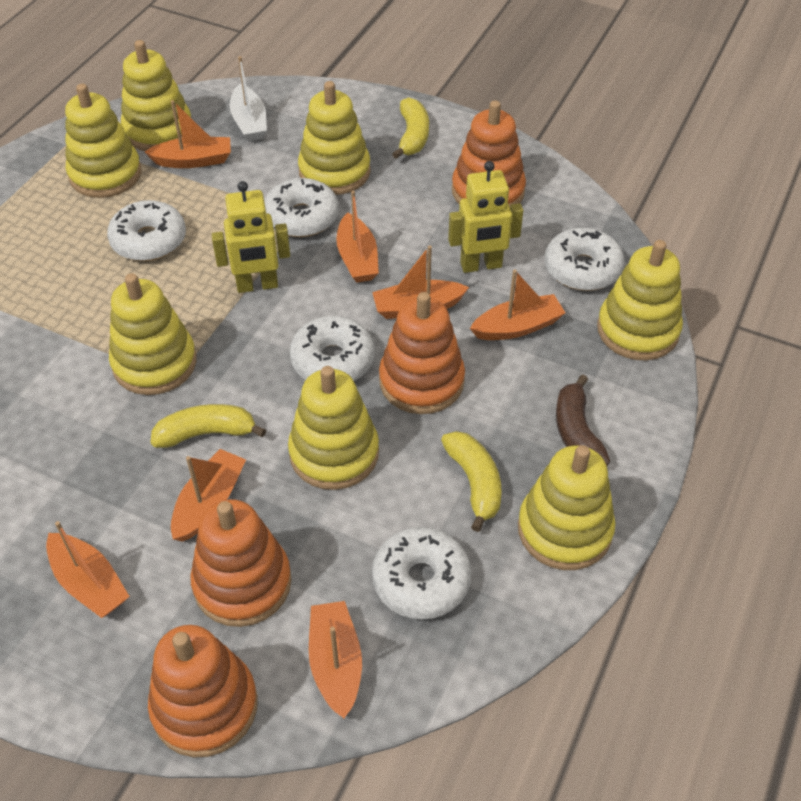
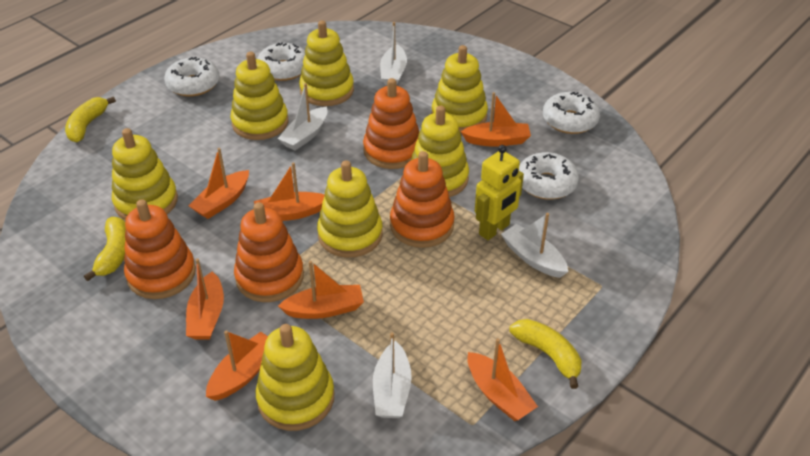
brown banana: [556,374,610,466] = 1 -> none = 0
white boat: [230,56,267,142] = 1 -> [278,83,328,151] [373,332,412,418] [380,22,407,86] [501,213,568,278] = 4
white donut: [107,200,186,261] [264,178,339,237] [290,316,374,381] [372,527,471,620] [545,228,624,291] = 5 -> [164,57,219,97] [257,42,305,81] [519,152,579,200] [543,92,600,134] = 4
yellow robot: [212,181,290,293] [448,161,523,273] = 2 -> [475,145,524,240] = 1

